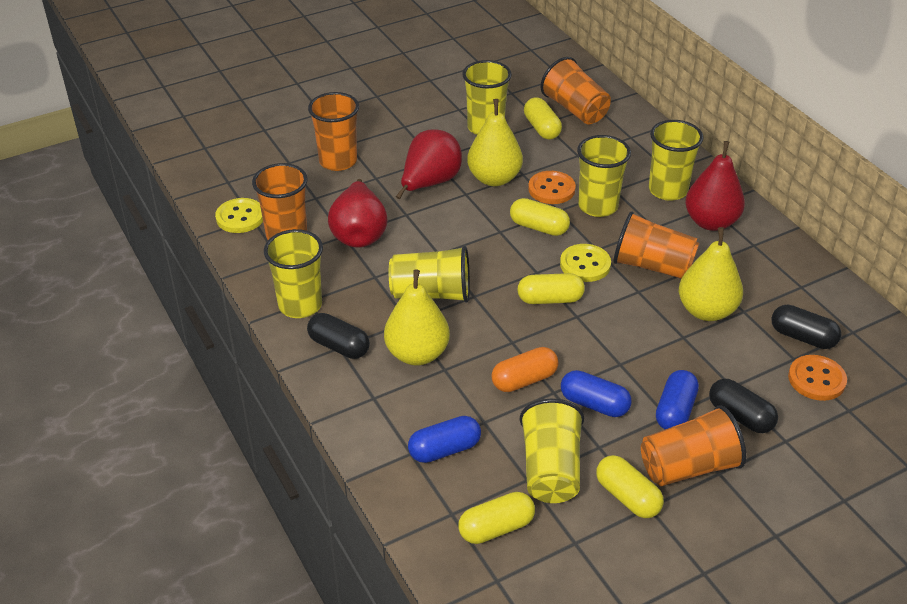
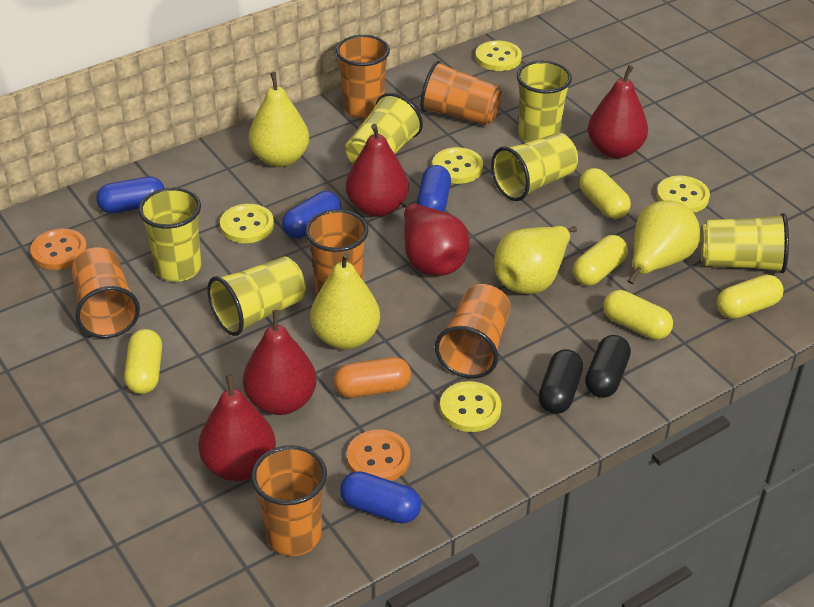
black capsule: [307,313,370,359] [709,379,778,433] [771,305,842,349] = 3 -> [538,349,583,414] [585,335,631,398] = 2
blue capsule: [408,416,481,463] [561,370,632,417] [656,370,699,429] = 3 -> [96,176,164,213] [282,191,341,239] [340,471,421,523] [417,165,451,212] = 4
orange cup: [252,163,308,240] [308,92,359,171] [540,57,611,124] [613,211,699,279] [641,405,746,486] = 5 -> [72,247,140,338] [251,445,327,556] [305,209,368,295] [336,35,390,119] [420,61,502,126] [435,284,511,378] = 6
red pear: [328,179,387,248] [396,129,462,199] [685,141,745,231] = 3 -> [198,374,276,481] [243,310,316,415] [346,124,409,217] [402,201,470,276] [588,65,648,158] = 5
yellow button: [215,198,263,233] [560,244,611,282] = 2 -> [220,204,274,243] [432,147,483,184] [440,381,501,432] [475,41,522,71] [657,176,710,213] = 5
yellow pear: [384,270,450,366] [467,99,523,186] [679,227,743,321] = 3 -> [248,72,309,167] [310,252,380,350] [494,226,577,294] [628,200,700,284] = 4

